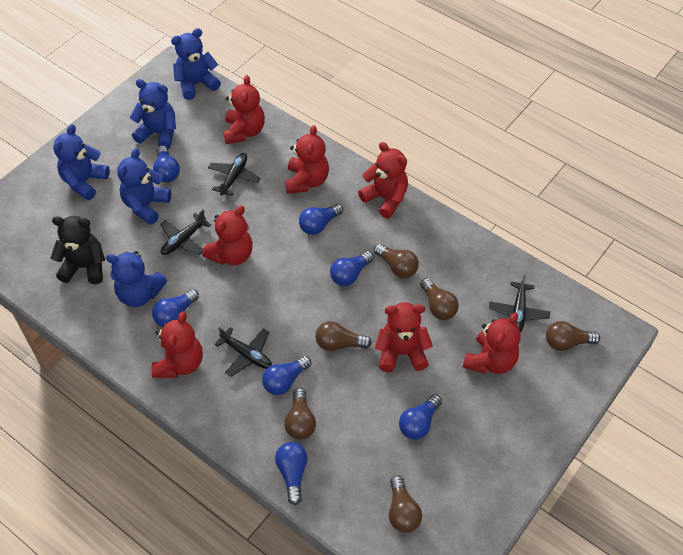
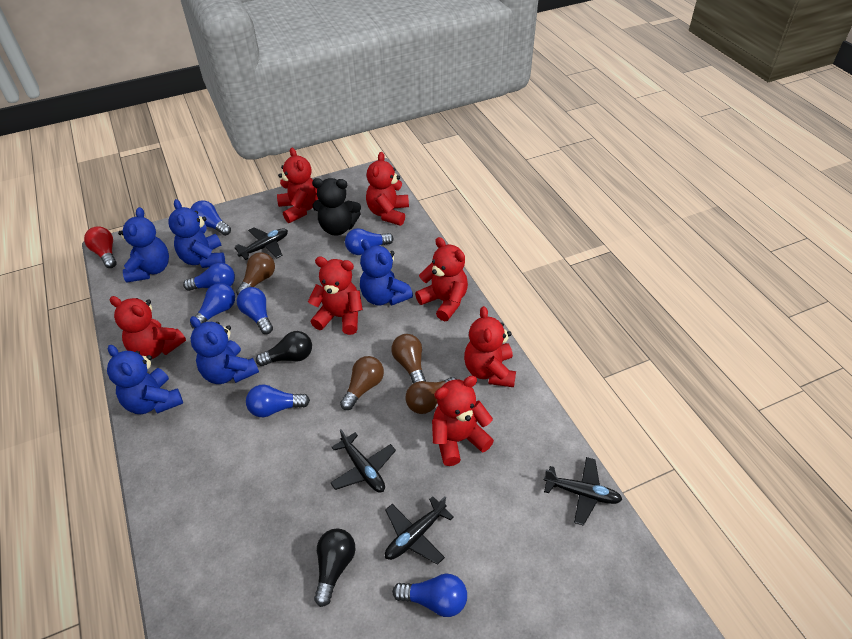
black light bulb: none = 0 -> [256,331,312,366] [314,528,355,607] = 2
brown light bulb: [284,388,316,440] [316,321,372,351] [374,244,419,278] [389,475,422,533] [420,278,459,320] [546,321,600,351] = 6 -> [236,252,275,296] [340,356,384,410] [391,334,426,383] [405,377,457,414] = 4
red light bulb: none = 0 -> [84,226,116,268] = 1

